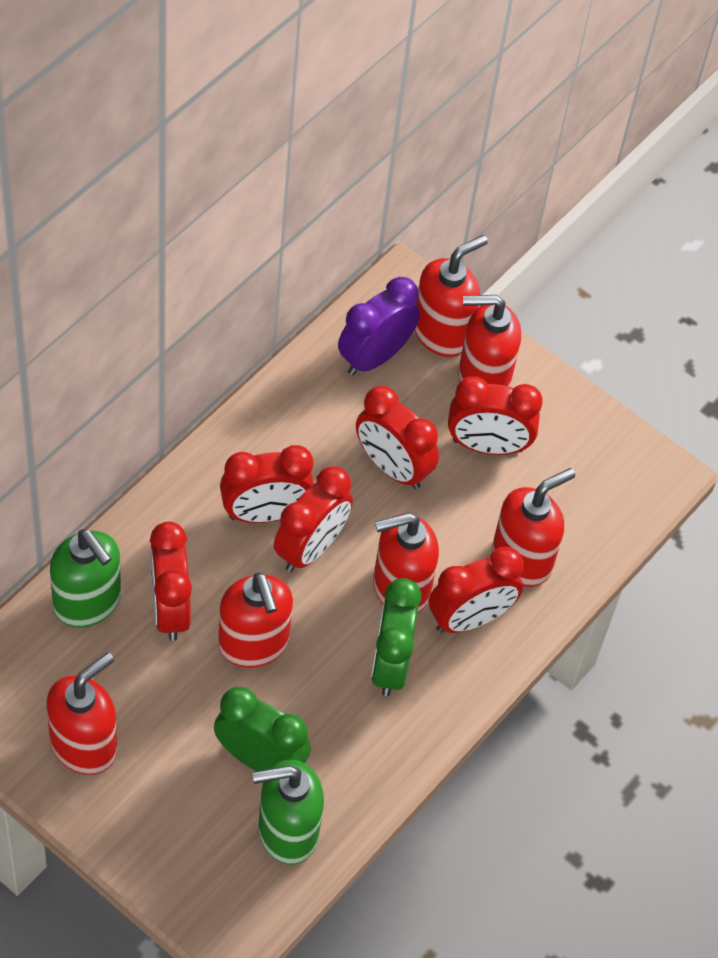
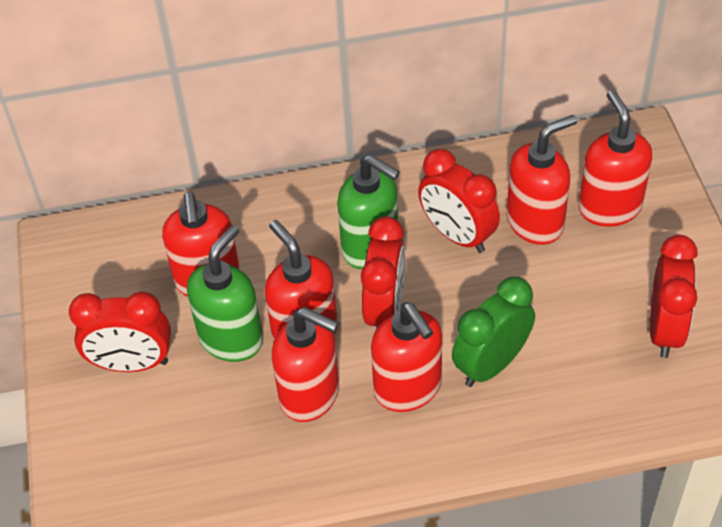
green clock: [214,687,311,771] [371,578,421,696] = 2 -> [452,277,535,387] = 1
purple clock: [338,277,420,375] = 1 -> none = 0
red clock: [150,521,192,641] [220,445,314,523] [274,466,353,572] [356,386,439,489] [429,547,523,633] [448,376,543,455] = 6 -> [69,292,171,372] [361,216,405,328] [418,149,500,253] [650,235,698,358] = 4

